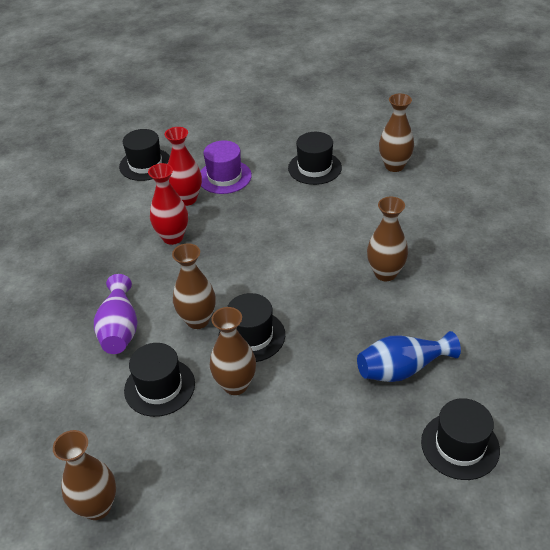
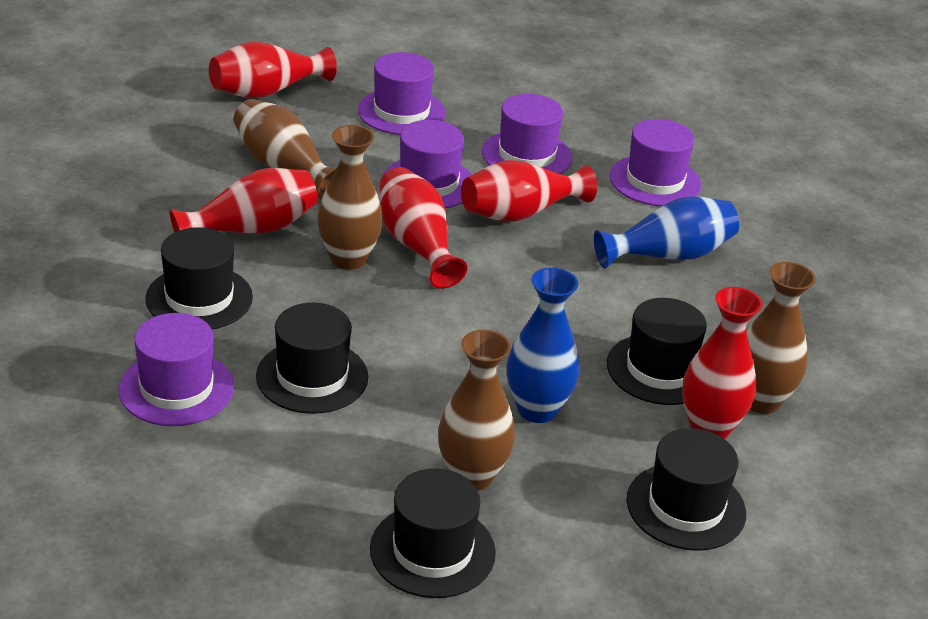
blue vase: [357,331,461,382] = 1 -> [507,268,580,423] [594,196,739,268] = 2
brown vase: [53,430,116,520] [172,243,216,329] [210,307,256,395] [367,197,408,281] [379,94,414,172] = 5 -> [233,99,337,200] [317,125,383,270] [438,330,515,491] [747,262,816,414] = 4
purple hat: [200,140,252,194] = 1 -> [119,313,234,426] [358,52,446,135] [383,120,472,208] [482,94,572,174] [610,119,701,206] = 5
purple vase: [94,274,137,354] = 1 -> none = 0
red vase: [148,163,188,245] [165,127,202,206] = 2 -> [169,168,318,233] [209,42,337,98] [380,167,467,289] [461,160,597,222] [682,287,763,439] = 5

